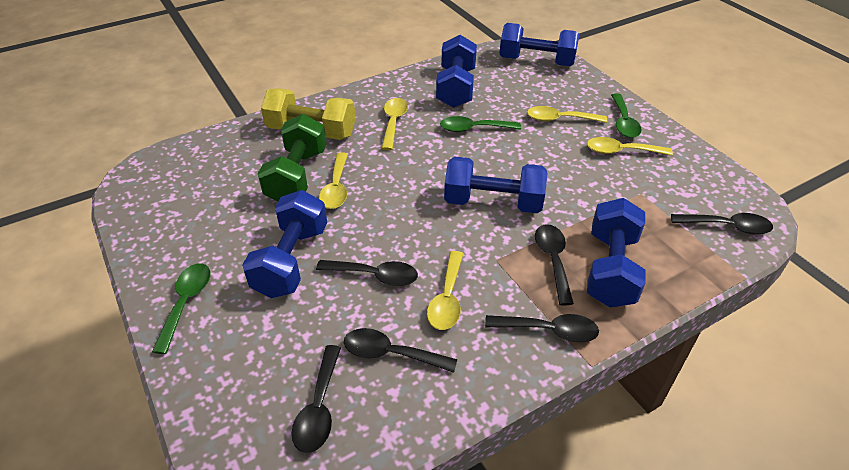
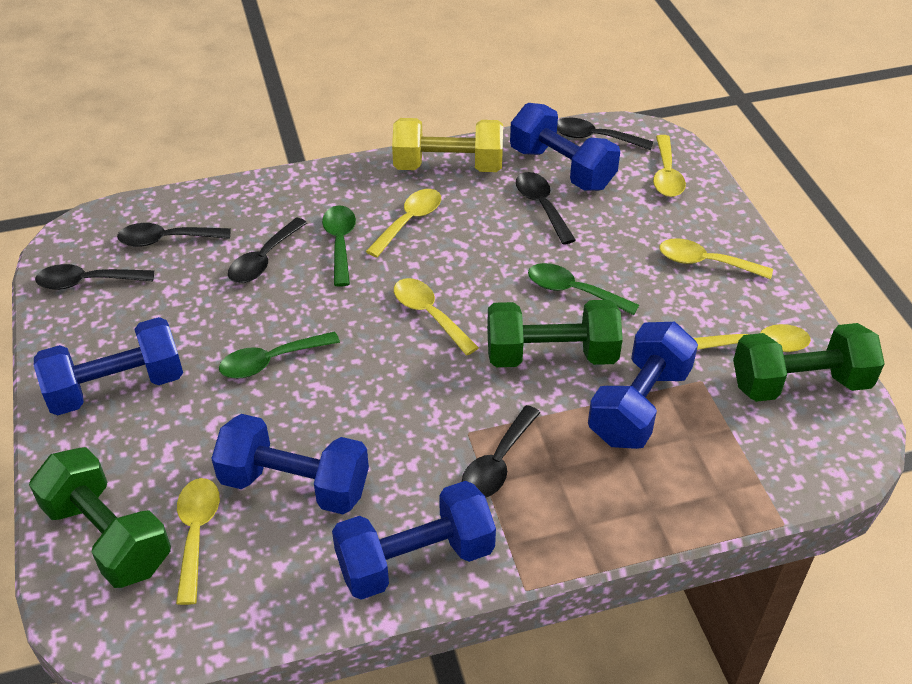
green dumbbell: [258,114,327,202] = 1 -> [29,447,171,588] [487,300,623,367] [733,323,885,402] = 3
yellow spoon: [319,153,348,209] [381,98,408,150] [427,251,463,330] [527,106,607,123] [587,137,673,156] = 5 -> [176,478,220,605] [366,189,441,258] [394,278,479,355] [653,135,686,197] [659,238,773,279] [693,324,811,352] = 6

